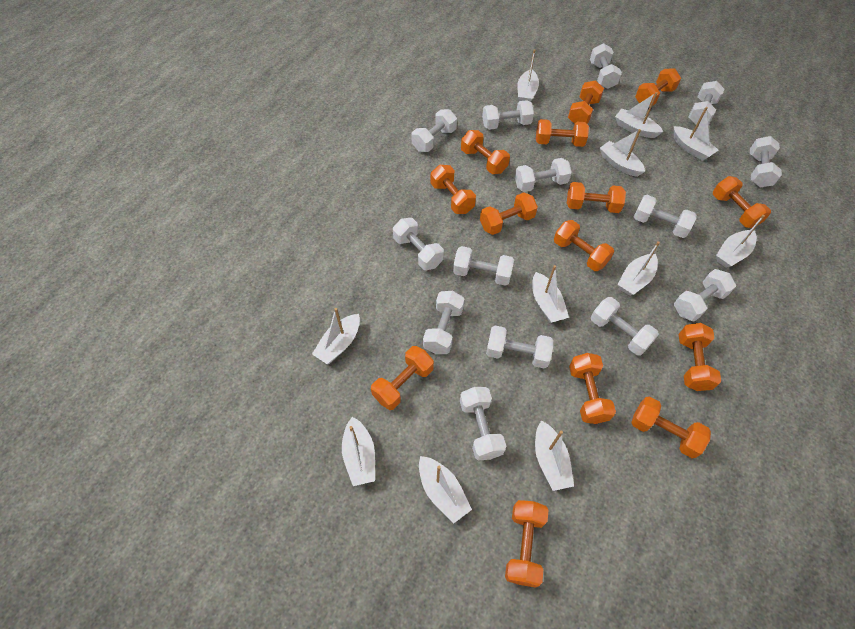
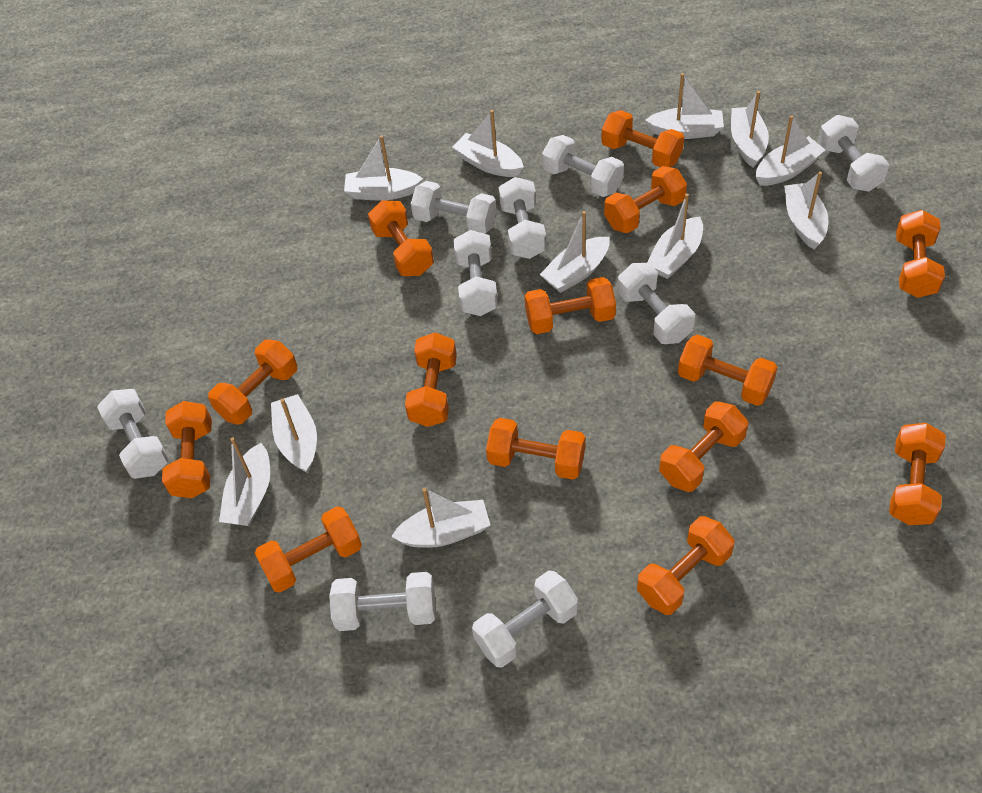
white dumbbell: [393,218,444,270] [411,109,457,152] [423,291,465,354] [453,246,514,286] [460,387,506,460] [482,100,534,130] [486,326,553,369] [515,158,572,192] [590,43,622,89] [591,297,659,355] [634,195,697,238] [674,269,736,322] [688,81,725,125] [750,136,782,188] = 14 -> [97,389,169,479] [329,572,436,631] [411,181,497,234] [453,230,498,316] [472,570,578,667] [499,177,547,259] [542,135,624,197] [618,263,695,344] [818,115,889,192] = 9

